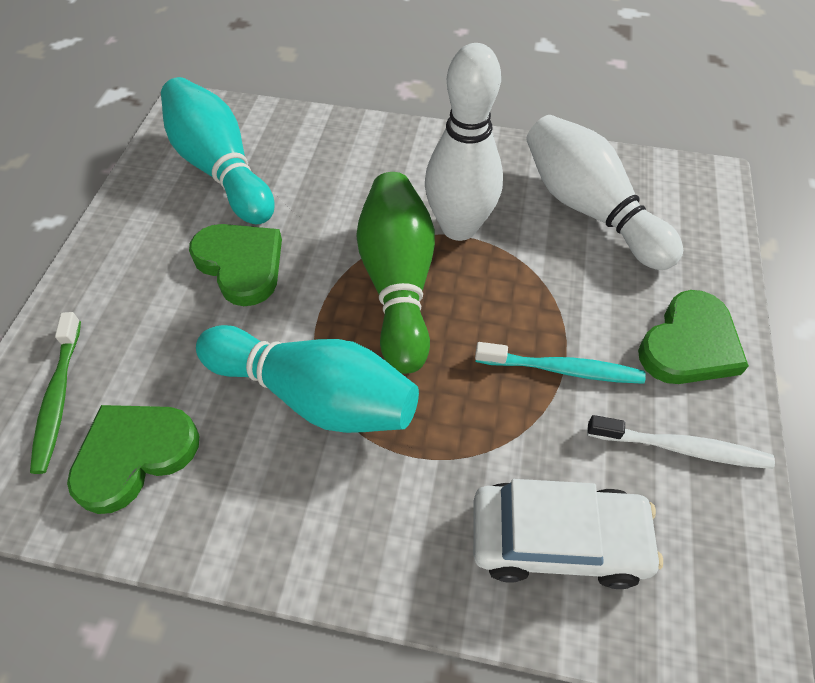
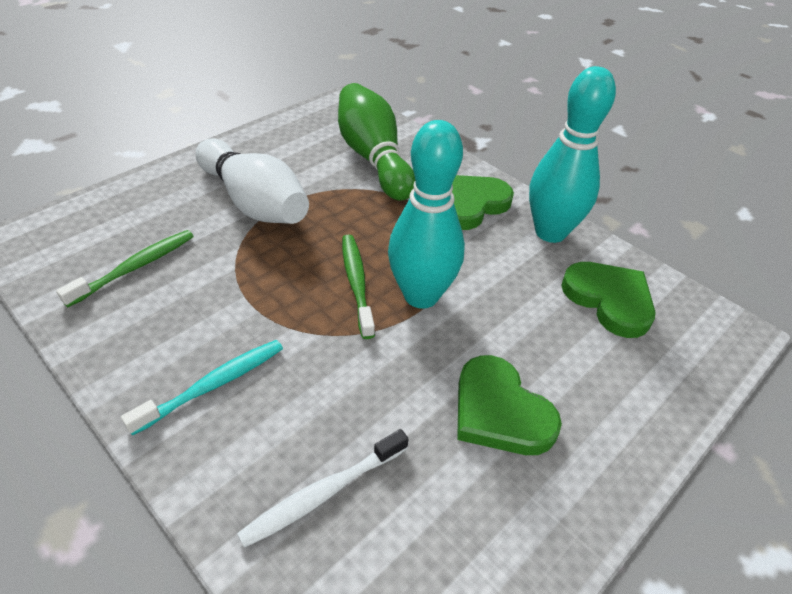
green toothbrush: [30,312,81,474] = 1 -> [56,230,194,307] [342,234,375,339] = 2
white bowling pin: [425,43,503,241] [526,115,683,270] = 2 -> [196,138,309,224] = 1
white car: [473,479,663,589] = 1 -> none = 0

